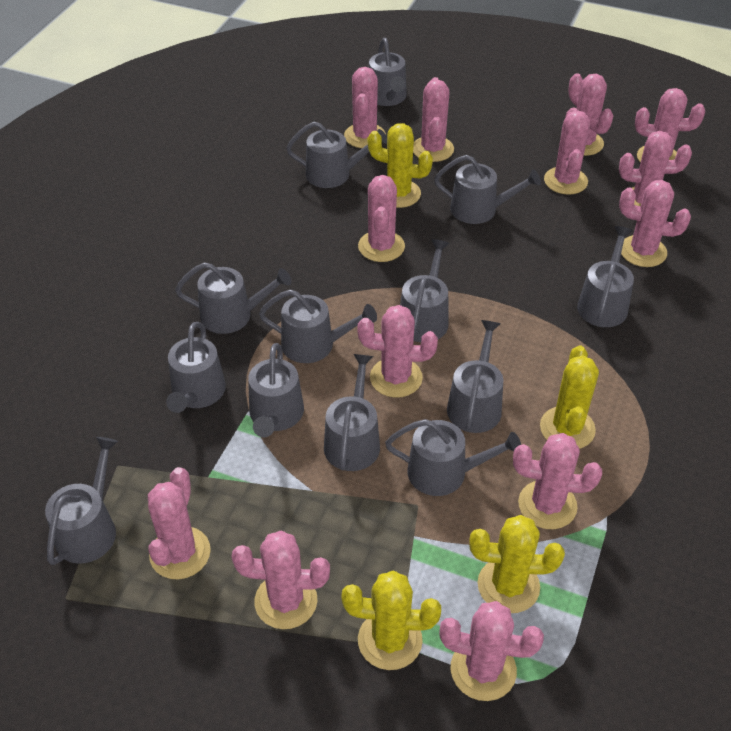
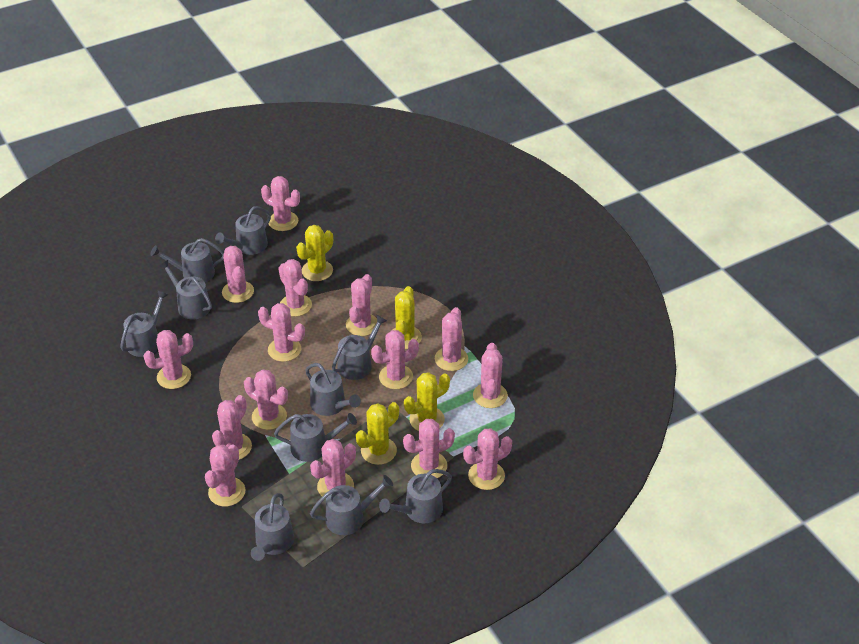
grey watering can: [45,437,118,565] [166,322,226,413] [175,262,291,334] [248,343,304,438] [259,290,377,363] [286,122,387,188] [324,354,380,471] [369,38,407,106] [385,419,521,496] [400,239,449,342] [434,155,541,224] [447,320,504,433] [577,226,634,327] = 13 -> [120,290,169,357] [150,238,224,282] [159,260,212,319] [215,206,271,255] [251,493,294,561] [274,413,357,462] [305,363,361,416] [310,475,393,535] [332,315,387,380] [379,469,452,523] = 10
pink cactus: [148,467,211,579] [231,530,330,629] [344,67,386,148] [357,305,438,398] [358,175,405,262] [413,77,454,162] [439,601,544,701] [513,433,602,529] [544,108,590,195] [568,73,613,156] [619,131,692,206] [619,180,691,267] [635,88,705,163] = 13 -> [144,330,193,389] [205,444,245,506] [212,395,252,460] [222,246,254,303] [244,370,288,430] [258,303,305,362] [261,176,300,231] [278,259,312,317] [310,439,356,496] [346,274,377,336] [371,330,419,389] [403,419,455,478] [435,307,468,371] [463,428,512,490] [473,343,508,408] = 15

